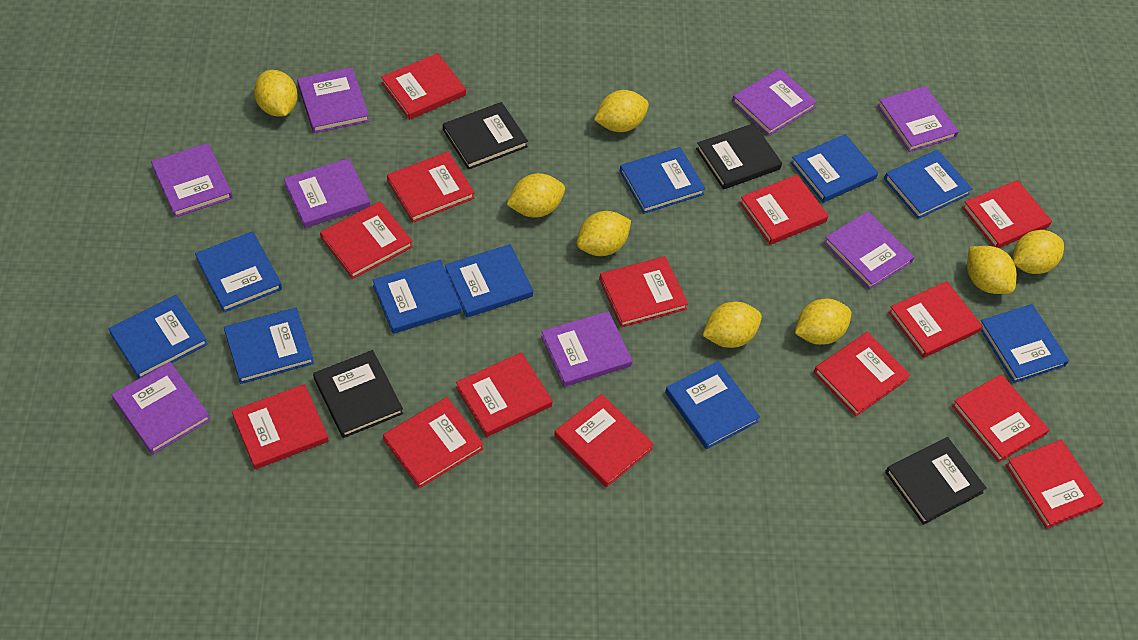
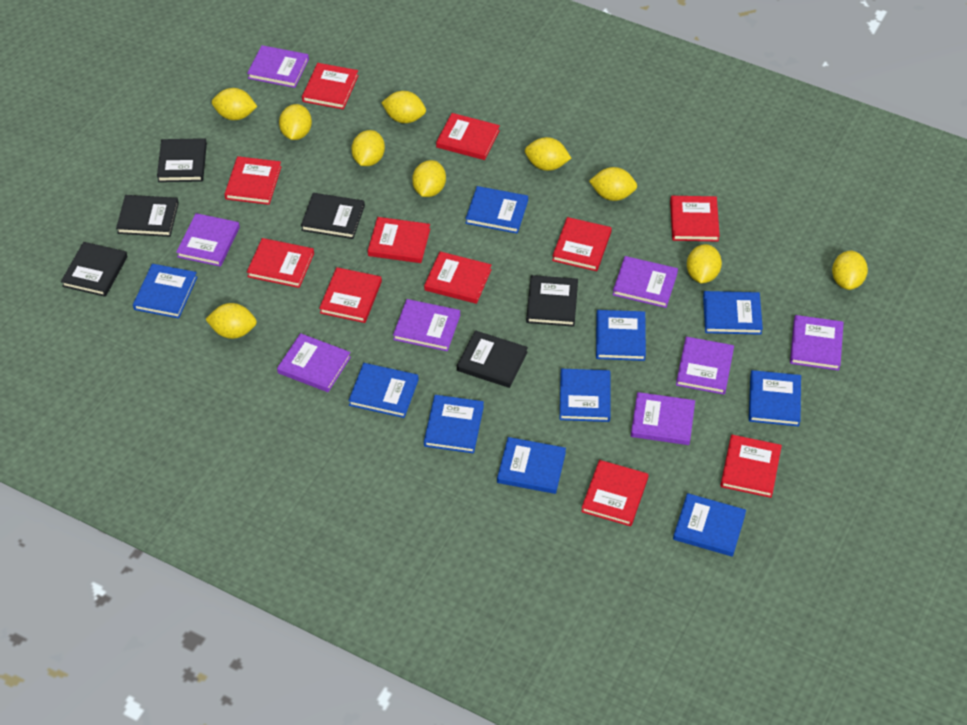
black book: [313,350,403,438] [443,102,528,170] [696,123,782,189] [885,437,987,525] = 4 -> [61,242,128,297] [116,195,179,237] [157,138,207,182] [301,193,365,239] [457,330,528,388] [526,275,578,327] = 6
red book: [232,384,329,469] [320,201,413,279] [381,53,466,120] [383,397,484,488] [387,152,475,223] [456,352,553,437] [554,394,654,487] [599,256,688,328] [740,174,829,245] [814,332,910,416] [888,281,983,358] [951,374,1049,462] [962,180,1052,248] [1005,439,1104,529] = 14 -> [224,156,282,205] [247,238,314,288] [302,63,359,109] [319,267,382,323] [368,217,430,263] [424,251,492,304] [436,113,500,160] [552,217,612,271] [581,460,649,526] [670,196,720,242] [720,435,782,498] = 11
yellow lemon: [254,70,298,117] [506,173,565,218] [577,211,631,256] [594,90,649,132] [702,302,762,348] [795,299,851,345] [967,246,1017,294] [1013,230,1064,274] = 8 -> [205,303,257,339] [212,88,257,120] [279,104,312,140] [352,130,385,166] [381,91,426,123] [412,160,446,197] [525,137,571,171] [589,167,637,201] [687,244,722,283] [832,250,868,290] = 10

